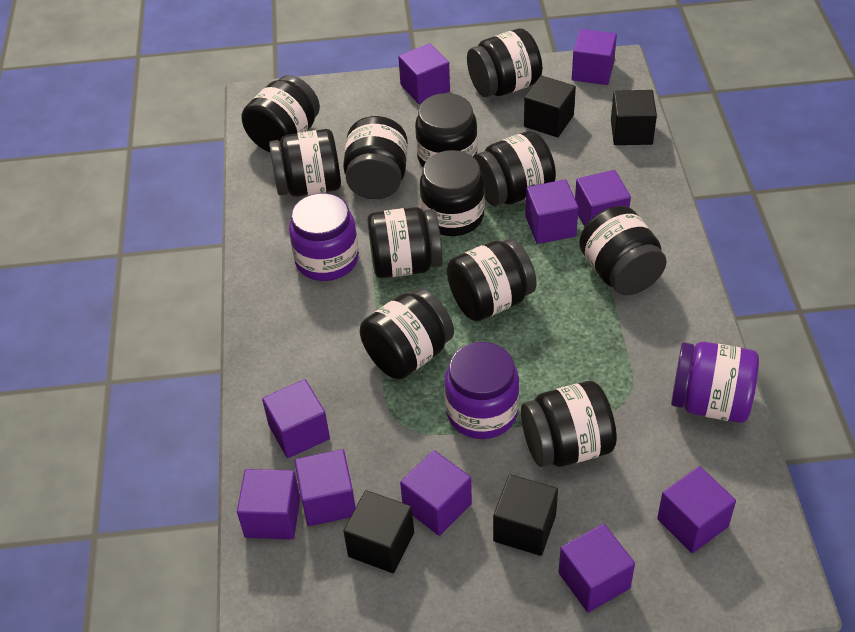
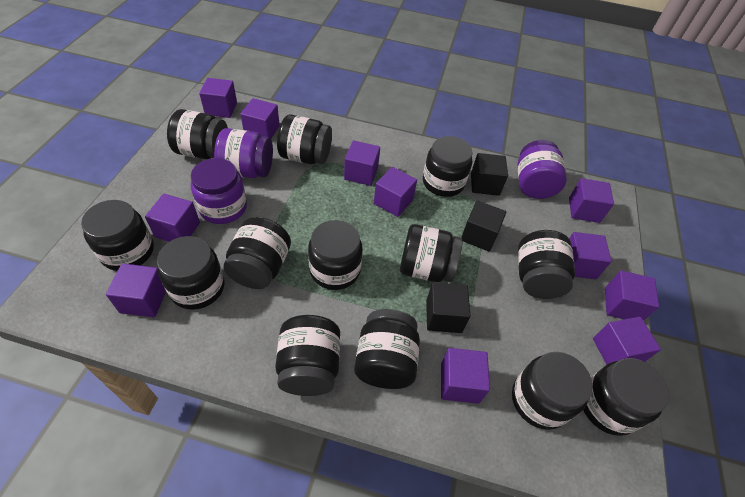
black cube: [343,490,414,573] [493,474,558,556] [524,76,576,137] [611,90,657,145] = 4 -> [426,282,470,333] [461,200,506,252] [471,153,508,196] = 3
black jar: [241,75,320,152] [269,129,341,197] [343,116,408,199] [360,288,454,380] [367,207,443,278] [415,93,478,167] [420,150,485,236] [447,238,537,321] [467,28,542,97] [474,131,556,206] [521,381,617,467] [579,206,666,295] = 12 -> [81,200,154,271] [157,236,224,310] [167,109,228,159] [224,217,291,289] [275,315,340,396] [277,114,332,164] [308,220,363,290] [354,309,420,389] [400,224,462,282] [423,136,473,197] [512,352,593,430] [518,230,575,299] [583,358,669,436] = 13
purple cube: [237,469,300,539] [262,379,330,458] [295,449,356,526] [398,43,450,104] [400,450,472,536] [525,179,579,244] [559,524,635,613] [572,29,617,85] [575,170,631,227] [657,466,736,553] = 10 -> [106,263,166,317] [145,194,200,242] [199,78,237,118] [240,98,280,138] [344,140,380,186] [374,167,417,217] [441,348,490,404] [569,178,614,223] [569,232,612,279] [593,317,661,364] [605,270,659,321] = 11

